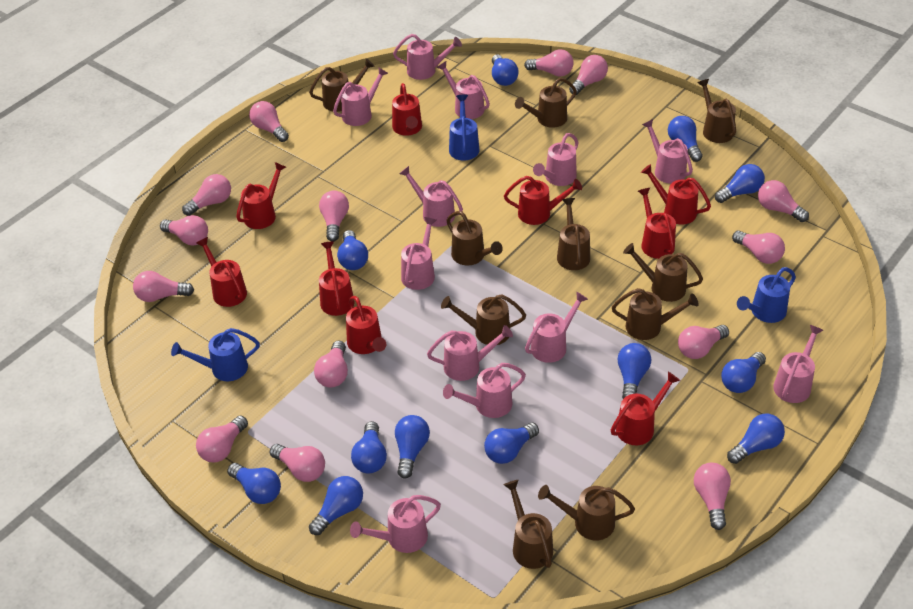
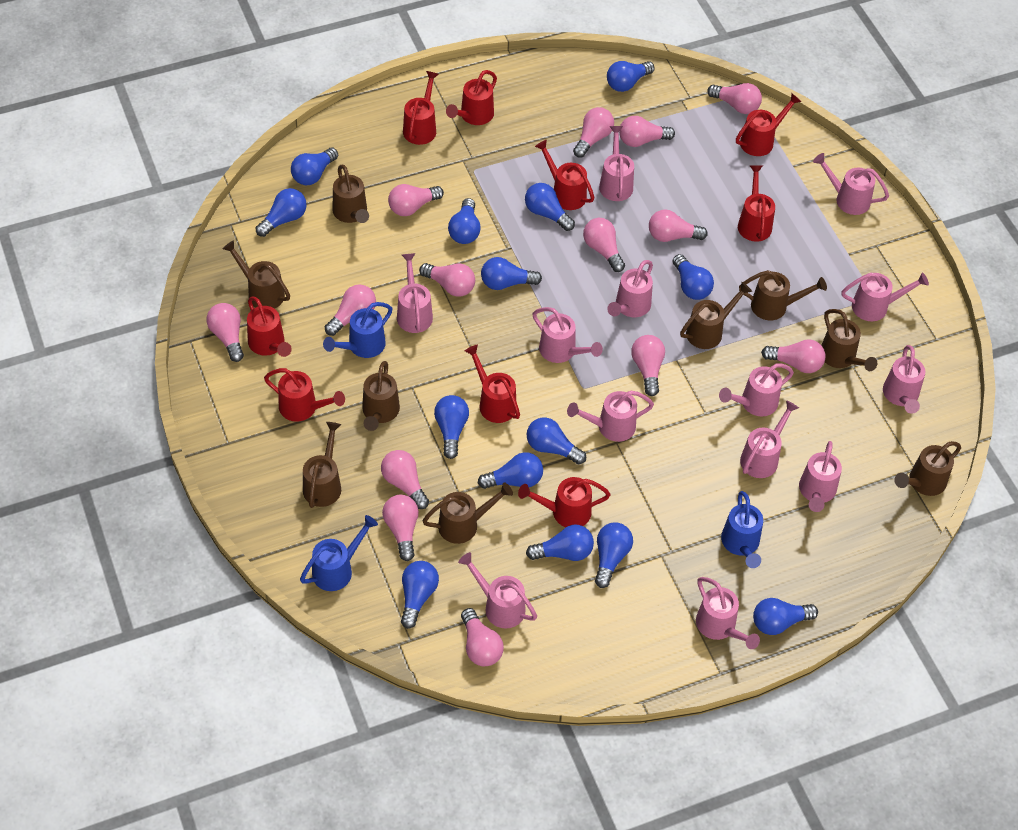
blue light bulb: [227,463,281,504] [309,476,363,535] [337,230,368,270] [351,421,387,474] [395,415,430,479] [484,422,539,464] [492,54,519,86] [617,343,651,399] [668,116,703,162] [715,164,765,203] [721,352,766,393] [727,414,785,464] = 12 -> [256,188,306,237] [291,148,338,185] [401,561,439,629] [434,395,469,459] [448,198,481,244] [478,452,543,489] [481,257,542,290] [525,183,575,231] [526,525,594,561] [527,417,586,464] [595,523,633,588] [607,61,655,92] [673,254,714,300] [753,598,818,635] = 14
brown watering can: [309,59,375,112] [441,295,526,345] [446,211,503,265] [504,480,553,569] [515,78,577,128] [538,485,635,540] [557,198,590,270] [612,288,699,340] [623,243,703,302] [698,79,736,143] = 10 -> [222,240,290,309] [303,422,341,508] [332,165,369,223] [362,361,400,431] [422,482,513,544] [680,282,752,349] [739,270,827,320] [822,309,877,371] [894,441,961,496] = 9
pink watering can: [333,67,388,126] [350,495,441,553] [393,34,462,80] [399,166,463,227] [401,217,436,290] [427,325,513,381] [437,61,490,119] [443,363,526,418] [525,292,588,363] [533,133,579,186] [642,119,693,184] [773,325,823,403] = 12 -> [397,253,433,333] [458,552,537,628] [532,307,603,363] [567,391,654,442] [599,126,634,201] [607,260,653,317] [696,577,760,649] [719,363,794,416] [740,400,799,478] [799,441,842,512] [813,153,889,215] [842,273,929,321] [883,345,925,414] = 13

